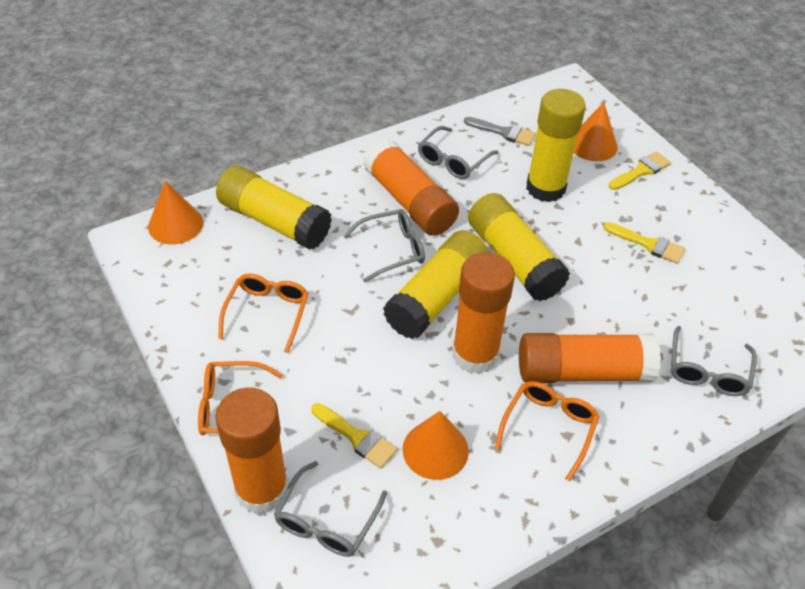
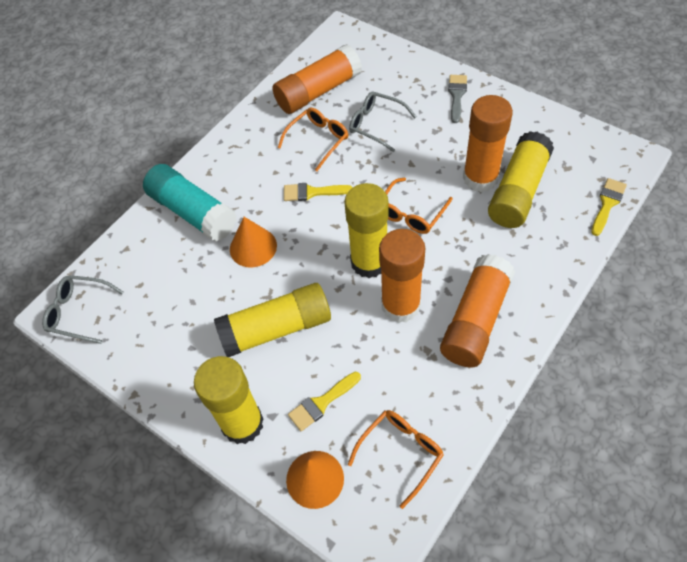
grey glasses: [274,461,387,557] [343,209,425,283] [418,126,498,179] [671,326,757,396] = 4 -> [42,275,123,344] [349,92,417,152] = 2
orange cone: [148,181,203,244] [403,411,469,480] [574,102,618,161] = 3 -> [230,217,277,268] [286,451,344,509] = 2
turquoise glue stick: none = 0 -> [143,164,237,242] = 1

